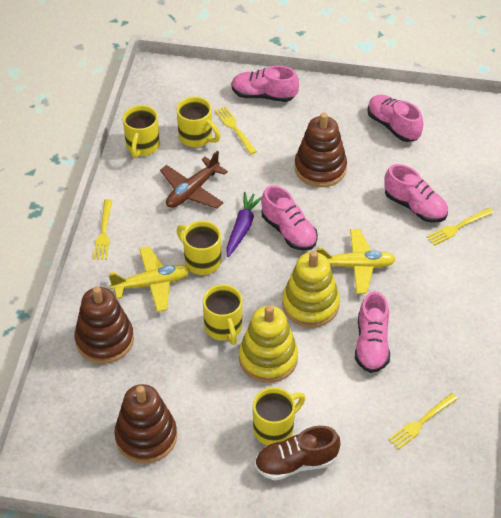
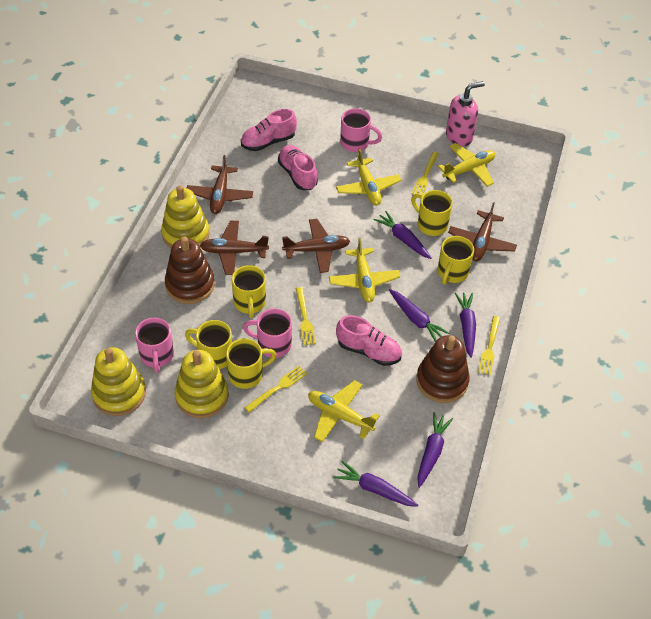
brown plane: [160,151,228,209] = 1 -> [187,155,253,214] [200,221,269,275] [282,219,350,273] [448,202,517,262] = 4
brown shoe: [255,426,340,481] = 1 -> none = 0
brown stacking toy: [74,286,134,364] [114,384,177,464] [294,112,347,187] = 3 -> [165,237,215,304] [416,335,470,403] = 2
pink mug: none = 0 -> [135,318,174,373] [243,309,292,358] [340,108,382,152] = 3
pink shoe: [231,66,299,102] [261,185,318,251] [355,291,390,373] [368,95,423,142] [384,164,448,223] = 5 -> [241,109,297,151] [278,145,318,190] [336,315,402,366] = 3
pink soap dispenser: none = 0 -> [446,81,485,147] = 1
purple carrot: [226,192,262,257] = 1 -> [333,461,418,507] [374,211,432,259] [389,289,450,342] [417,412,453,488] [455,293,476,358] = 5
yellow plane: [109,246,190,312] [316,229,396,294] = 2 -> [308,380,380,442] [329,238,400,303] [336,148,401,206] [438,143,495,187] = 4
yellow stacking toy: [239,305,298,383] [282,251,340,328] = 2 -> [91,347,146,416] [161,185,210,248] [175,350,229,418] = 3

